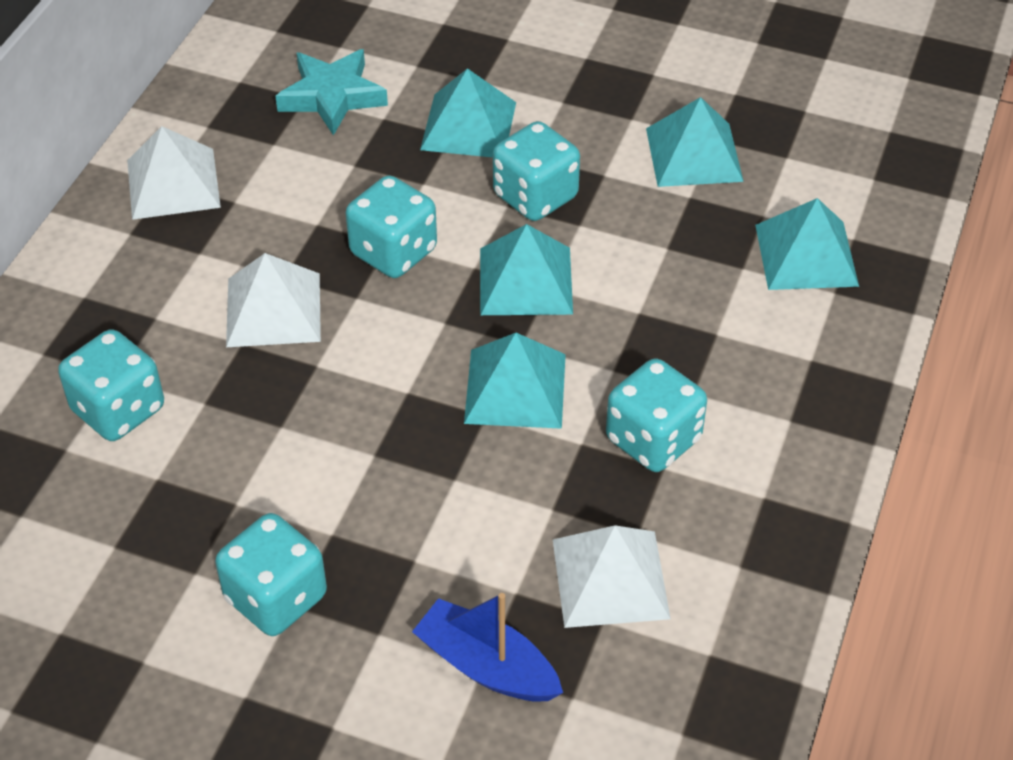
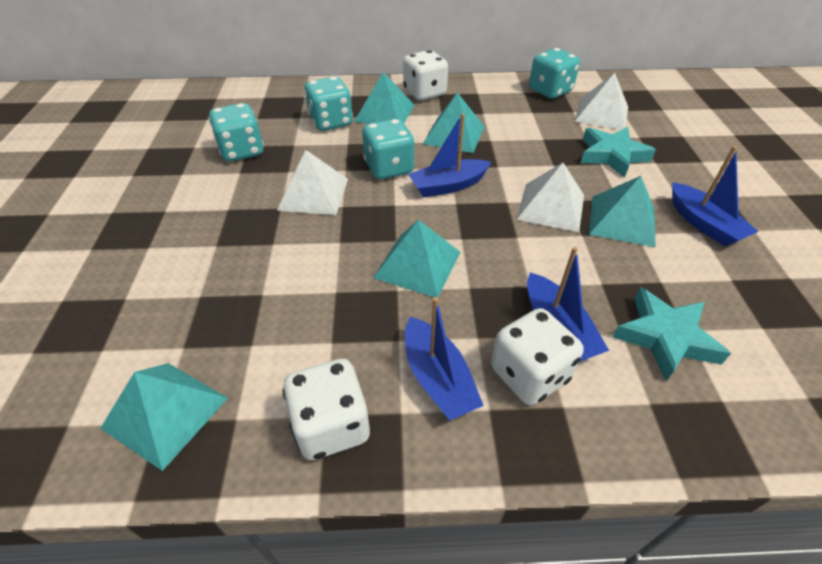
blue boat: [412,593,563,702] = 1 -> [405,297,484,420] [408,113,491,197] [527,247,609,362] [672,146,759,247] = 4
turquoise dice: [58,329,164,441] [215,513,327,636] [346,175,437,278] [493,121,580,221] [606,358,707,472] = 5 -> [209,103,264,162] [304,77,353,131] [362,119,415,179] [529,48,580,99] = 4
turquoise star: [275,49,388,136] = 1 -> [581,127,656,178] [613,287,731,381] = 2
white dice: none = 0 -> [282,359,370,460] [403,50,448,101] [491,308,584,405] = 3

